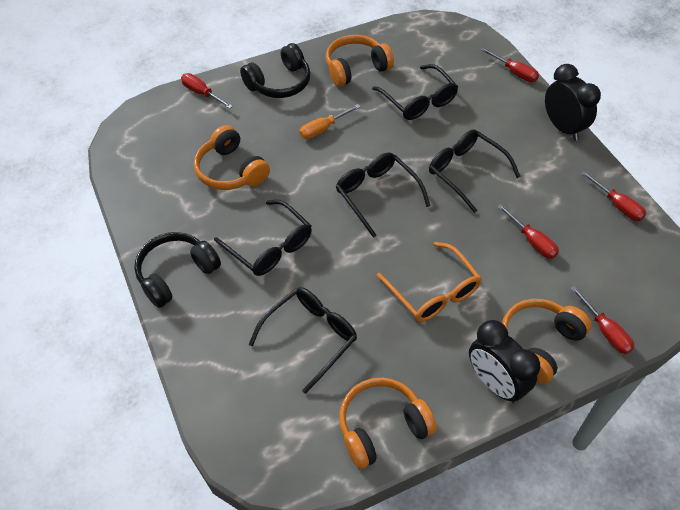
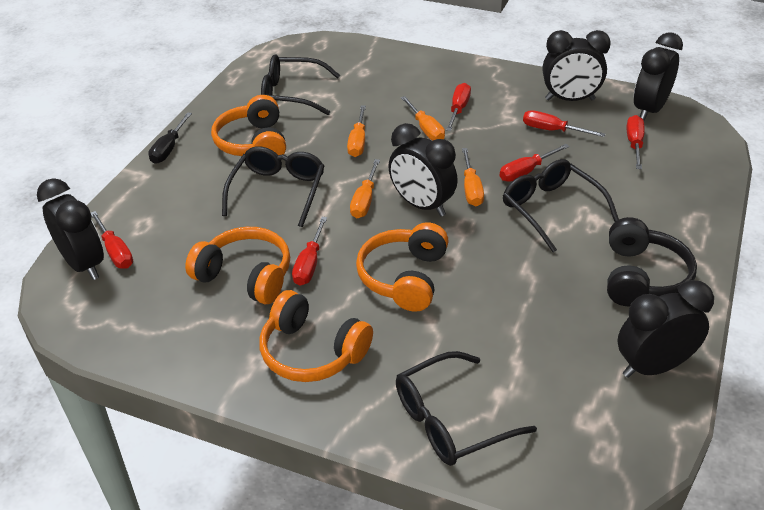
black clock: [469,320,540,403] [545,64,601,141] = 2 -> [37,178,104,280] [388,123,458,216] [543,30,611,101] [618,280,714,378] [634,32,683,121] = 5
black glasses: [214,200,312,276] [249,287,357,394] [336,152,430,238] [372,64,458,120] [429,129,521,213] = 5 -> [222,146,325,227] [261,54,340,115] [396,351,537,466] [503,159,619,252] = 4
black headphones: [134,232,221,308] [240,43,310,98] = 2 -> [607,217,697,306] = 1
black screwdriver: none = 0 -> [148,112,192,164] = 1
orange glasses: [377,242,482,322] = 1 -> none = 0
orange screwdriver: [299,104,360,139] = 1 -> [347,105,366,157] [350,159,380,218] [401,96,445,141] [462,148,484,206] = 4
red screwdriver: [181,73,233,109] [481,48,539,82] [497,204,559,259] [570,286,634,354] [581,171,646,221] = 5 -> [91,211,133,269] [292,217,327,286] [446,83,471,131] [500,144,570,182] [523,110,605,137] [627,115,645,169] = 6

